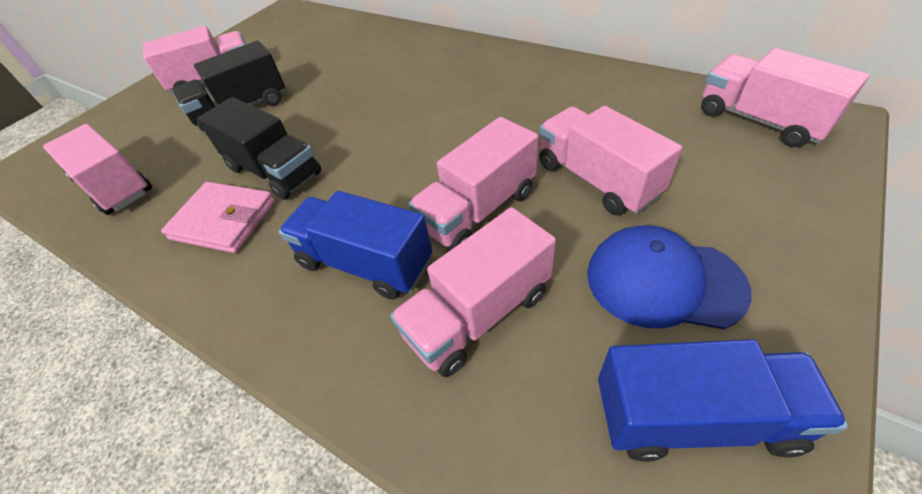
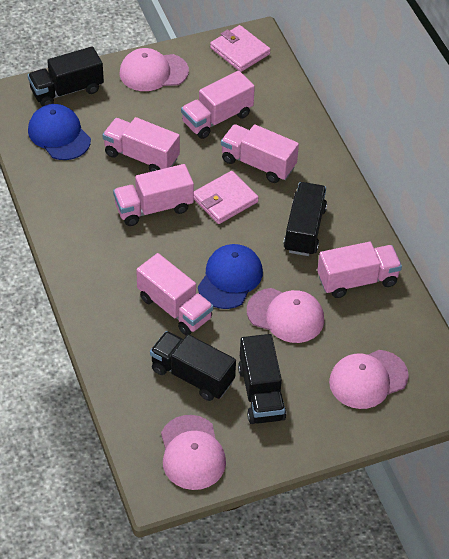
black truck: [172,41,285,132] [197,97,321,200] = 2 -> [28,46,104,107] [150,331,236,401] [238,334,286,424] [283,182,327,256] = 4
blue cap: [587,226,752,329] = 1 -> [28,104,91,160] [198,244,263,309] = 2
blue truck: [279,191,432,300] [598,339,848,462] = 2 -> none = 0
pink cap: none = 0 -> [120,48,189,91] [161,415,226,490] [247,288,324,343] [329,350,409,409] = 4
pink wallet: [161,182,275,253] = 1 -> [194,171,259,224] [210,25,271,72] = 2

